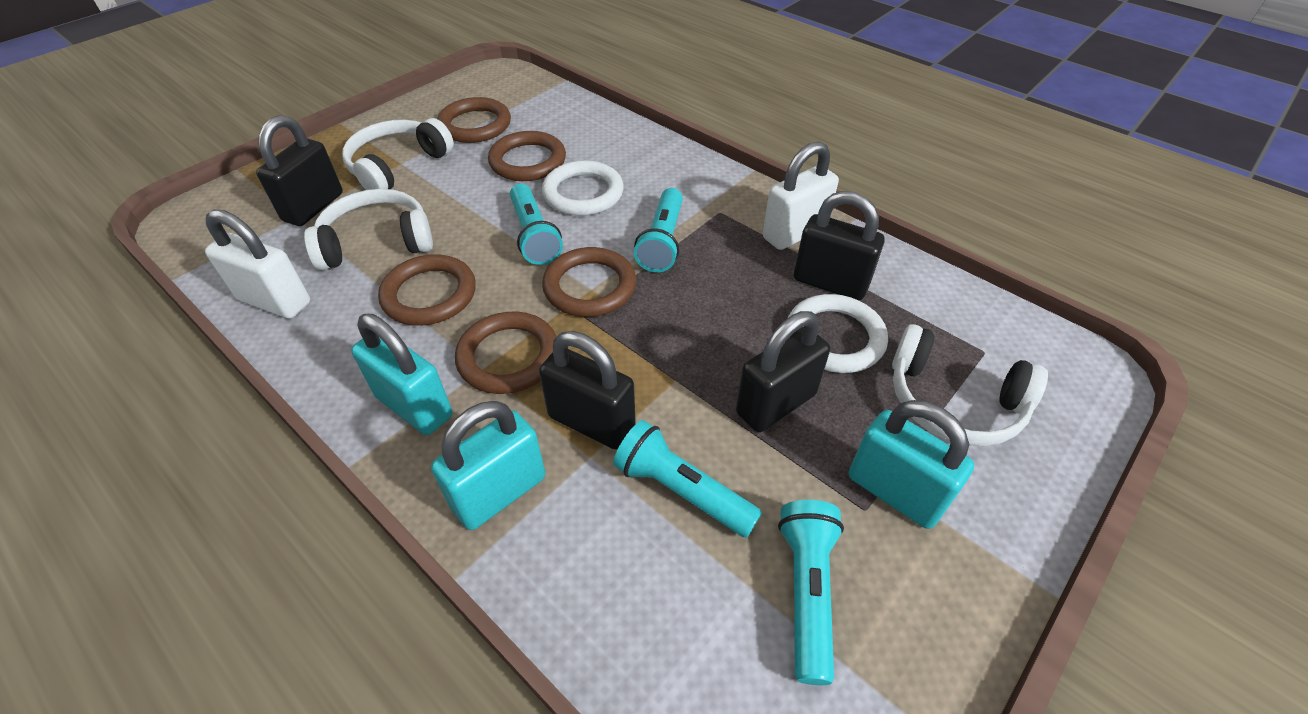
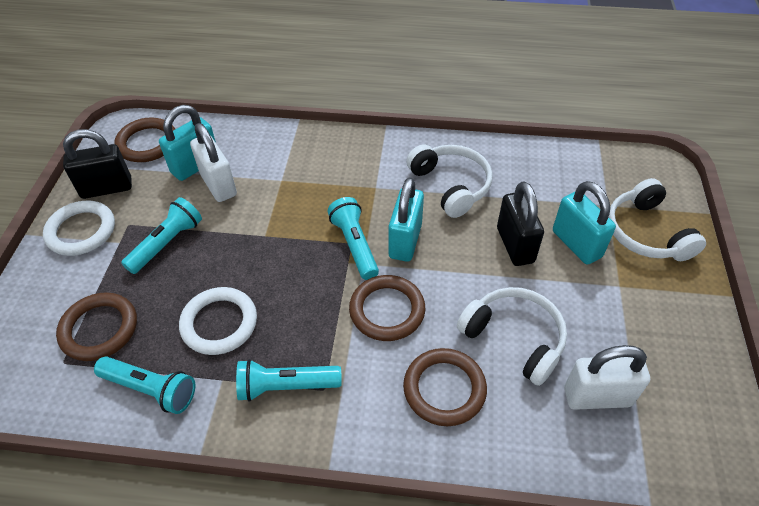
black padlock: [256,115,343,226] [539,331,636,449] [736,311,830,432] [794,191,885,301] = 4 -> [63,129,132,199] [497,181,544,266] = 2
brown ring: [378,254,476,326] [437,97,511,143] [455,312,557,394] [488,131,566,181] [542,247,636,317] = 5 -> [56,292,137,361] [114,117,175,162] [349,275,425,341] [403,348,487,426] = 4

